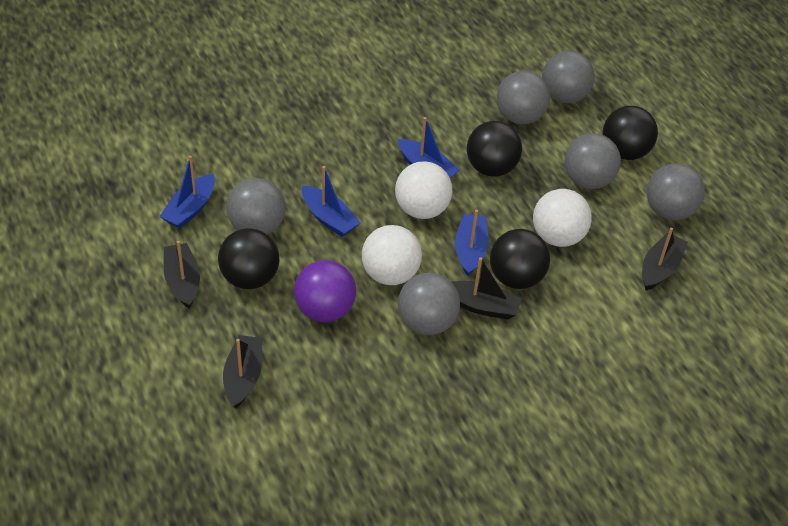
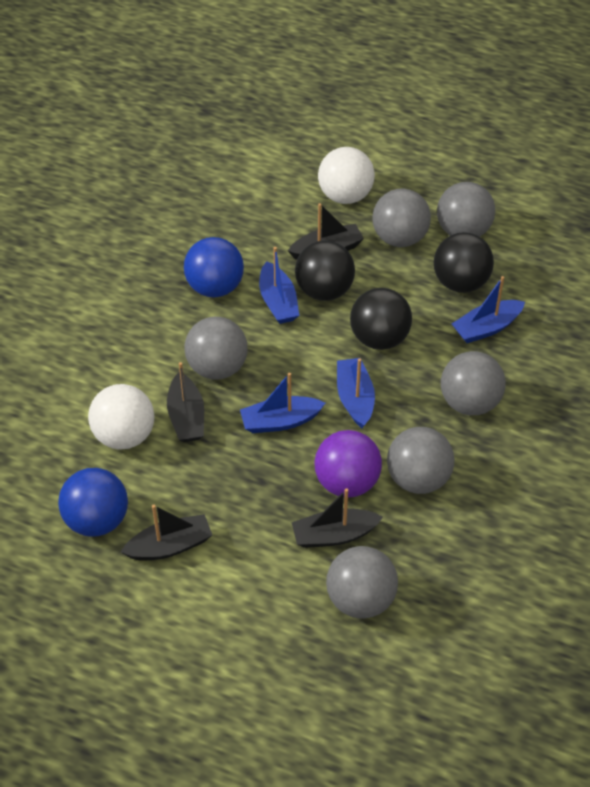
black ball: [218,228,279,289] [467,121,522,177] [490,229,550,289] [602,106,658,160] = 4 -> [295,240,355,301] [350,288,412,350] [434,232,494,293] = 3
blue ball: none = 0 -> [58,468,128,537] [184,237,244,298] = 2
white ball: [362,225,422,285] [395,161,452,219] [533,189,592,247] = 3 -> [88,384,154,450] [318,147,375,204] = 2

